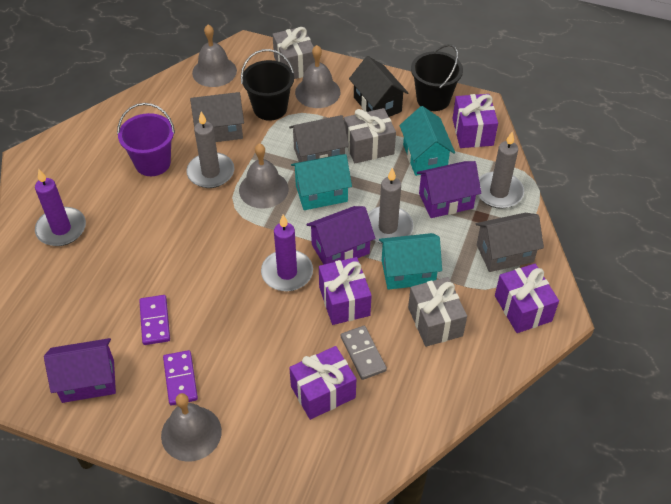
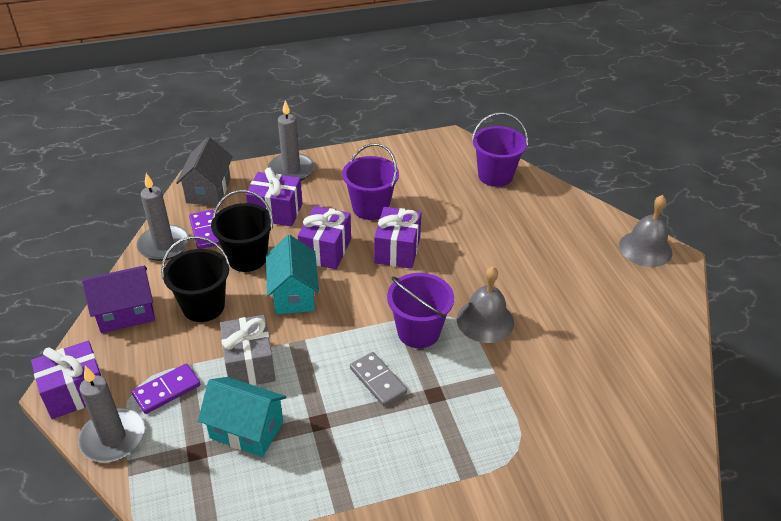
black house: [349,56,408,117] = 1 -> none = 0
grey bell: [161,393,222,462] [192,25,237,87] [239,143,289,209] [295,45,340,108] = 4 -> [457,266,514,343] [619,195,672,267] = 2
grey gift: [272,27,315,79] [344,108,396,163] [408,277,467,347] = 3 -> [220,315,275,386] = 1
grey house: [190,92,244,142] [289,115,349,162] [476,213,544,272] = 3 -> [176,137,233,206] = 1
purple bucket: [117,103,175,176] = 1 -> [342,143,399,220] [387,273,454,348] [472,112,528,187] = 3
purple candle: [35,169,86,246] [261,215,313,291] = 2 -> none = 0
purple house: [44,338,116,403] [306,206,375,265] [417,161,481,218] = 3 -> [82,266,155,333] = 1
turquoise house: [291,154,352,210] [379,233,442,290] [400,106,455,176] = 3 -> [198,377,286,457] [266,235,319,314] = 2

